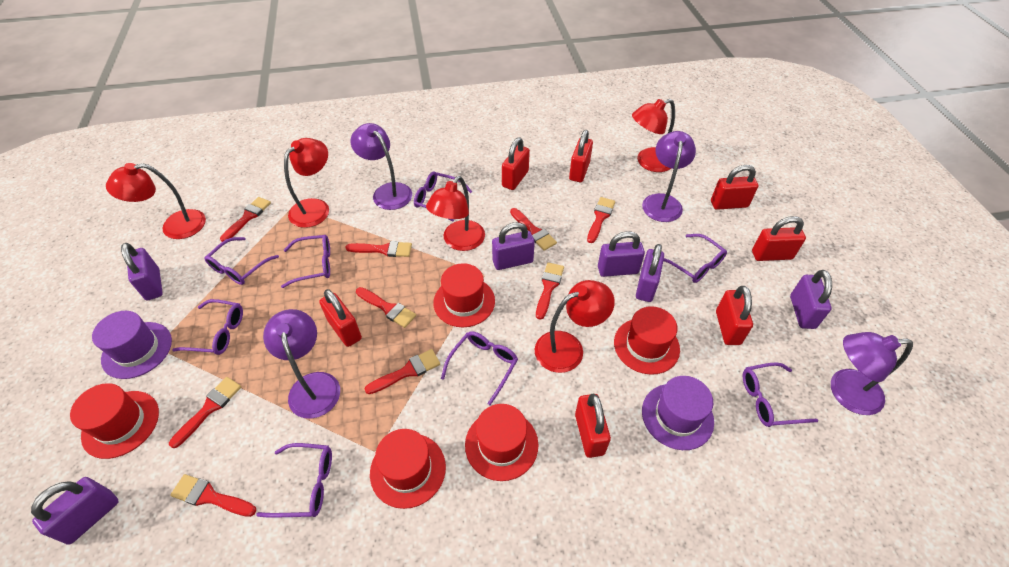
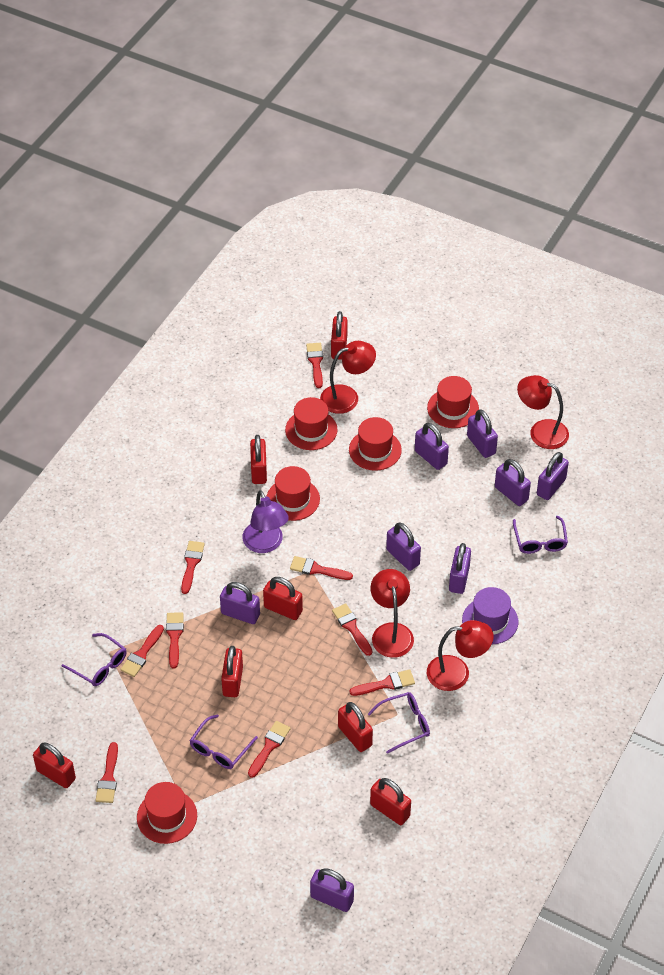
purple glasses: [172,299,243,355] [204,237,279,285] [256,443,332,518] [281,235,330,288] [414,172,472,222] [441,331,518,405] [663,234,727,283] [743,362,818,427] = 8 -> [61,633,127,686] [190,714,258,769] [368,692,430,754] [513,516,568,554] = 4
purple hat: [92,311,172,379] [642,376,714,450] = 2 -> [462,587,518,644] = 1
purple lamp: [263,309,340,419] [350,123,412,210] [642,131,696,222] [831,332,913,415] = 4 -> [242,490,289,553] = 1
purple padlock: [31,477,119,544] [121,243,163,300] [492,222,535,270] [598,231,645,277] [636,244,664,302] [790,270,832,329] = 6 -> [220,582,260,624] [310,868,354,912] [386,522,421,571] [415,423,449,470] [449,543,471,594] [467,409,498,458] [495,459,531,506] [537,452,569,500] = 8
red lamp: [106,163,206,239] [284,138,329,228] [426,176,485,251] [535,280,615,373] [632,99,675,172] = 5 -> [320,341,376,414] [370,569,414,658] [427,620,494,691] [517,375,569,449] = 4

